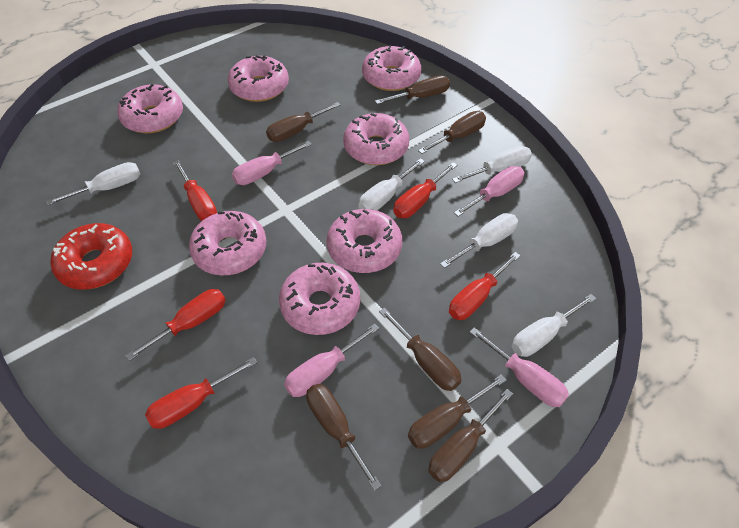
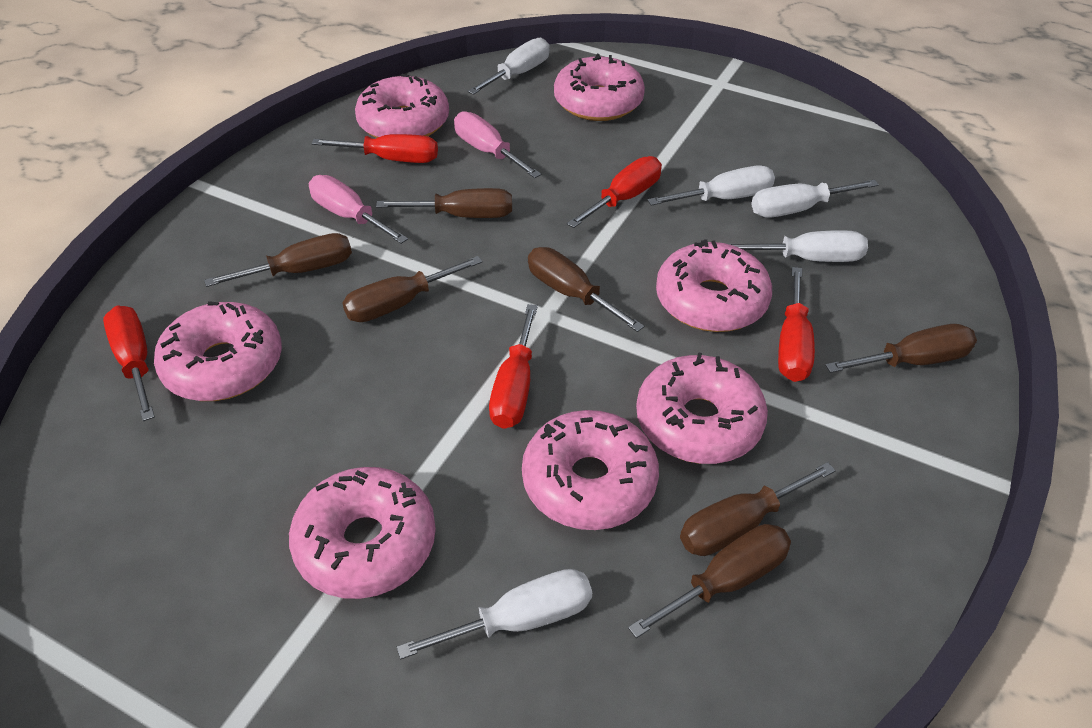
pink screwdriver: [232,141,312,185] [284,323,379,397] [454,166,524,217] [470,327,569,407] = 4 -> [309,175,408,244] [454,111,541,178] = 2
red donut: [50,223,132,289] = 1 -> none = 0

